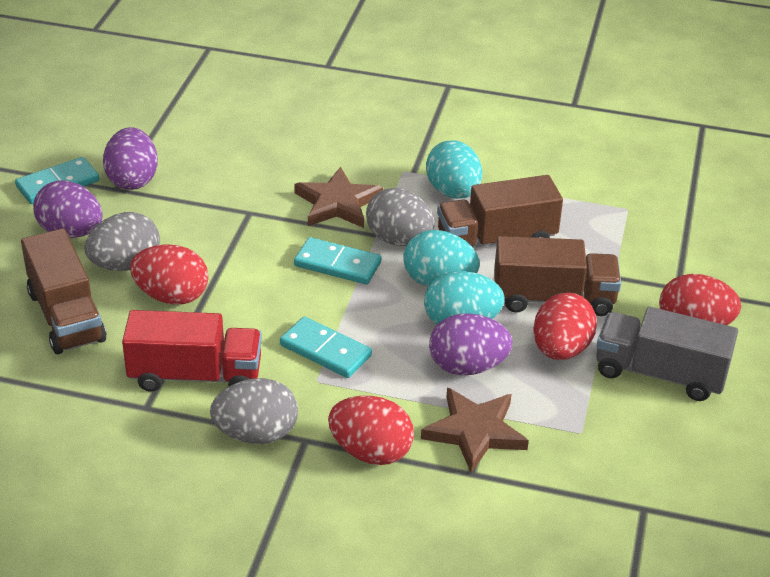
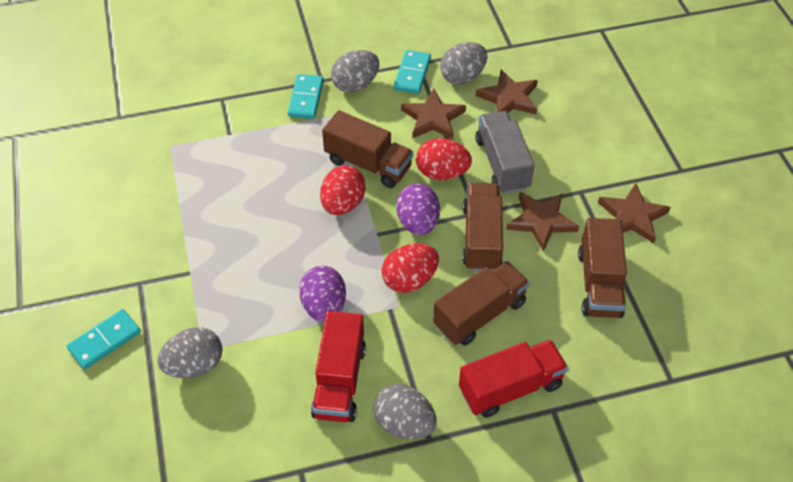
brown star: [294,167,383,228] [421,388,529,473] = 2 -> [401,88,466,139] [476,70,538,115] [506,192,579,252] [598,183,671,244] = 4
brown truck: [21,228,106,354] [437,175,563,248] [494,236,621,316] = 3 -> [322,110,413,188] [433,261,530,346] [462,183,503,271] [578,218,627,318] = 4
grey egg: [84,212,160,271] [210,378,298,444] [366,188,435,246] = 3 -> [157,327,222,378] [331,50,379,93] [373,384,437,439] [440,42,487,85] = 4
purple egg: [33,181,102,238] [103,127,158,190] [429,313,513,375] = 3 -> [299,266,346,322] [396,184,440,235] = 2
red egg: [130,244,208,305] [328,396,414,465] [533,293,597,360] [659,274,741,325] = 4 -> [320,165,366,215] [382,243,439,293] [416,138,472,180] = 3
red truck: [122,310,262,392] = 1 -> [311,311,366,422] [459,340,568,418] = 2
turquoise egg: [403,230,480,287] [424,271,505,325] [426,140,482,199] = 3 -> none = 0

